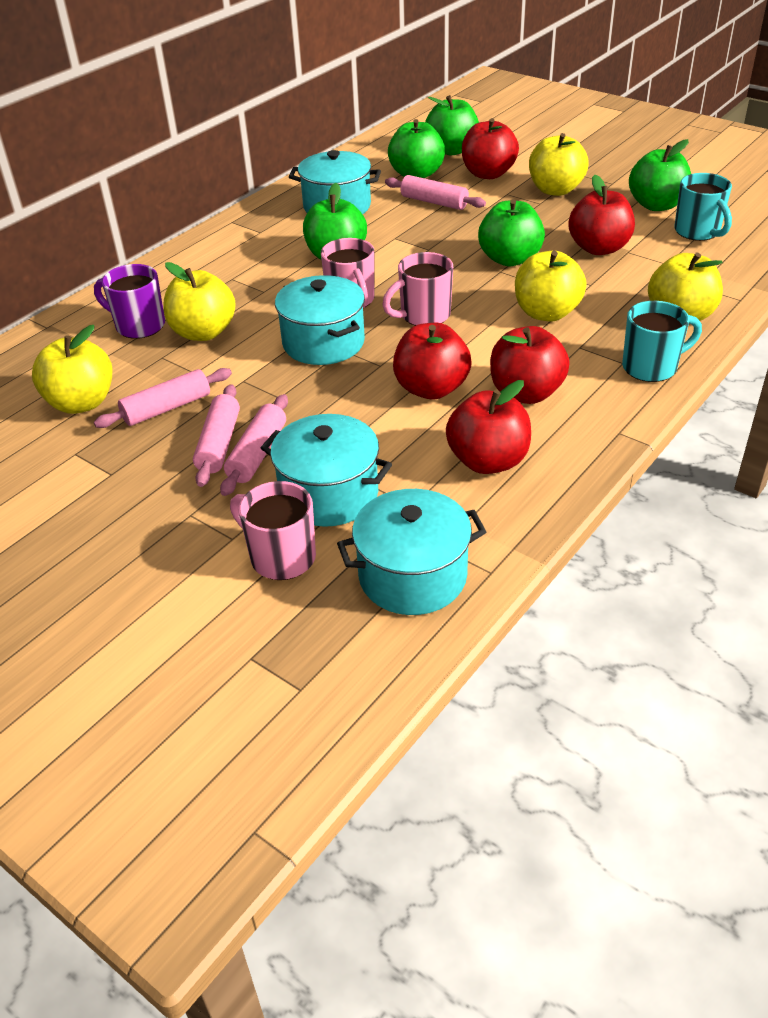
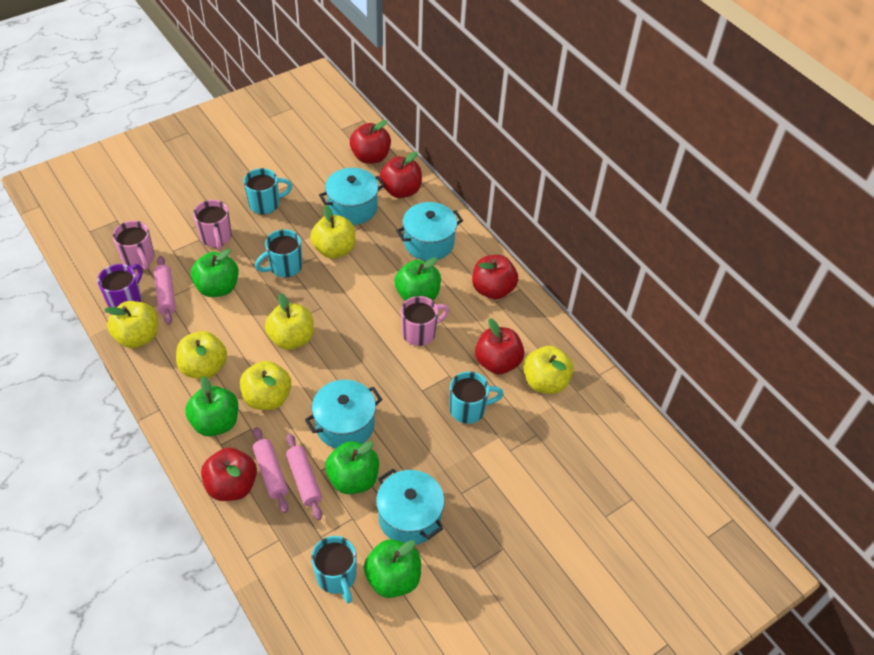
pink rolling pin: [94,368,232,428] [193,384,240,487] [220,394,288,496] [385,175,486,210] = 4 -> [154,256,176,325] [253,427,288,513] [286,433,322,520] = 3
turquoise mug: [622,301,702,382] [674,173,732,241] = 2 -> [243,168,292,215] [255,229,302,278] [311,536,357,603] [450,371,504,424] = 4
yellow apple: [32,325,112,414] [164,262,236,341] [515,251,587,322] [529,133,589,196] [648,252,723,321] = 5 -> [105,301,158,348] [176,331,227,379] [240,361,291,410] [265,293,314,350] [310,205,355,258] [523,346,573,394] = 6

